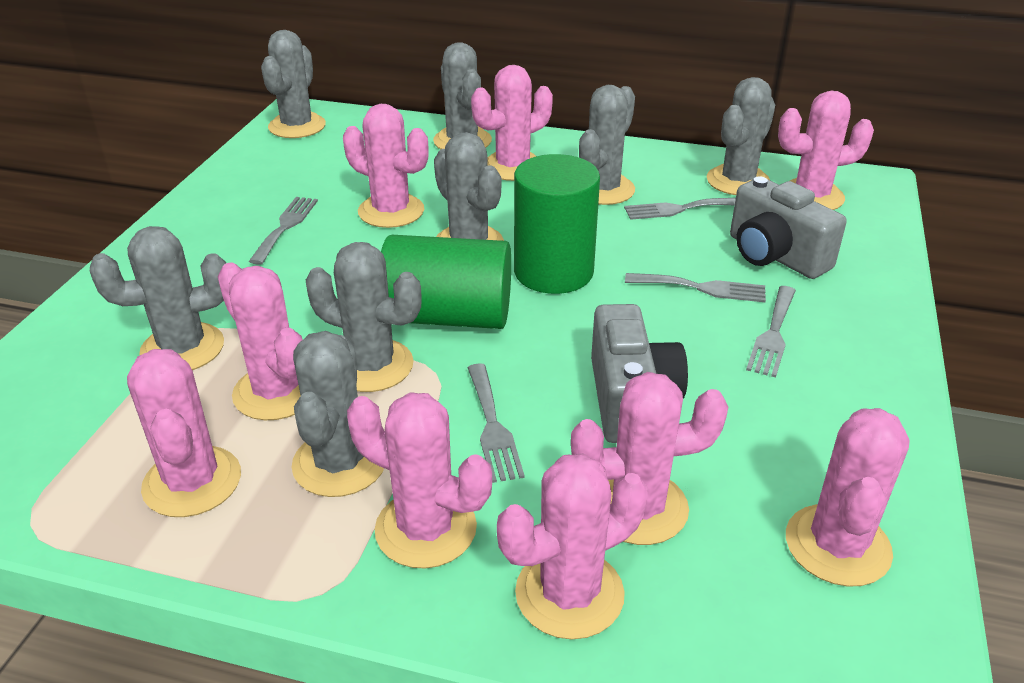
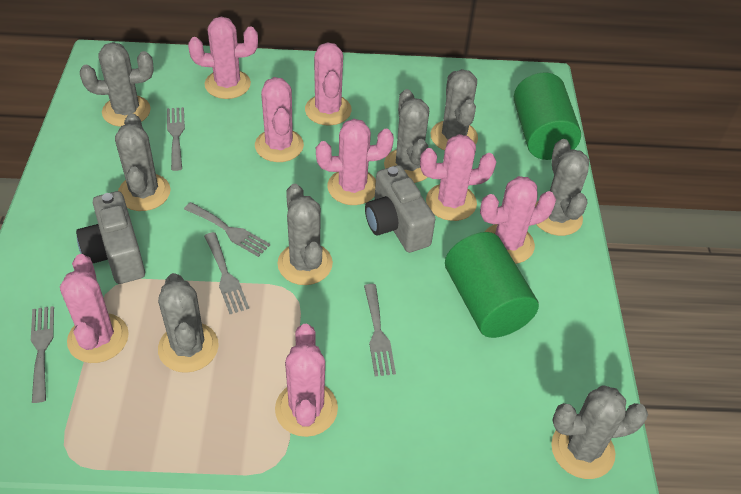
pink cactus: [127,349,241,517] [218,263,303,420] [343,104,429,228] [347,393,492,569] [471,65,553,181] [497,453,648,639] [571,372,728,545] [778,90,874,210] [786,408,910,587] = 9 -> [60,254,129,363] [188,17,258,99] [255,77,304,162] [275,324,338,437] [305,42,352,125] [316,119,394,205] [420,134,496,221] [480,176,556,264] = 8

